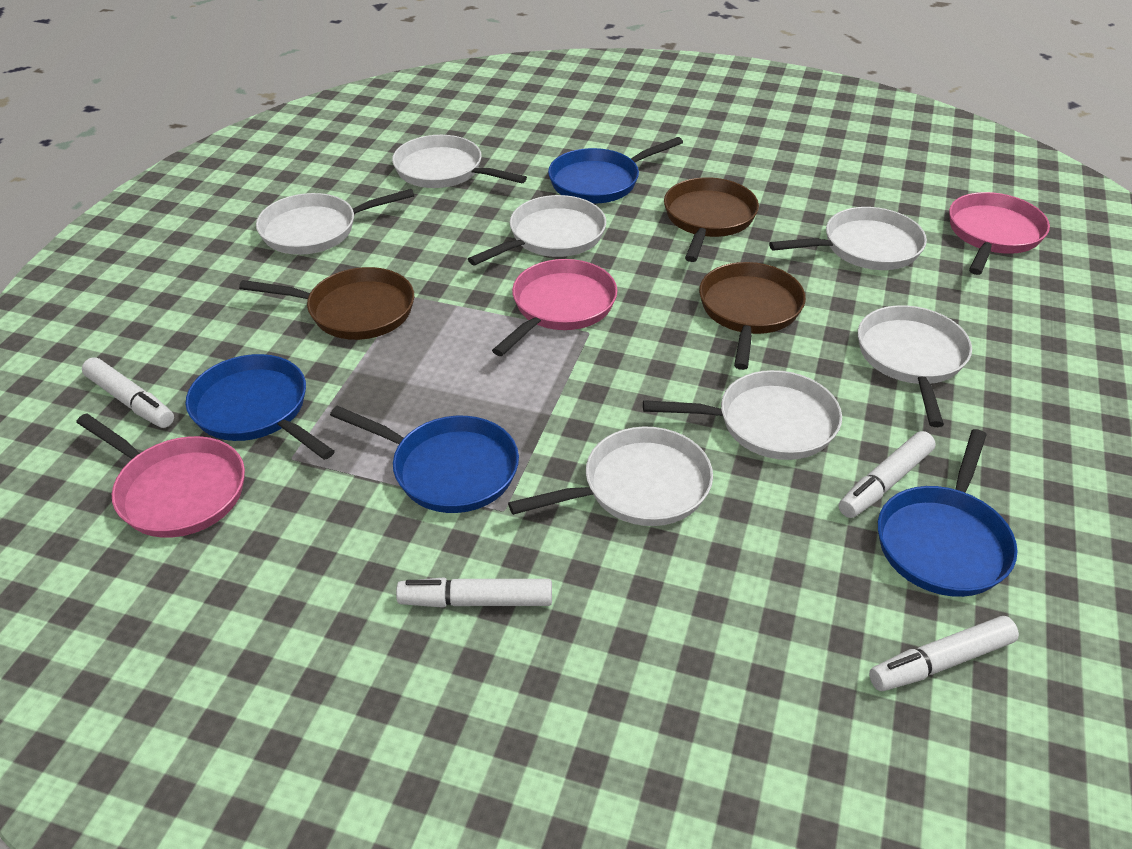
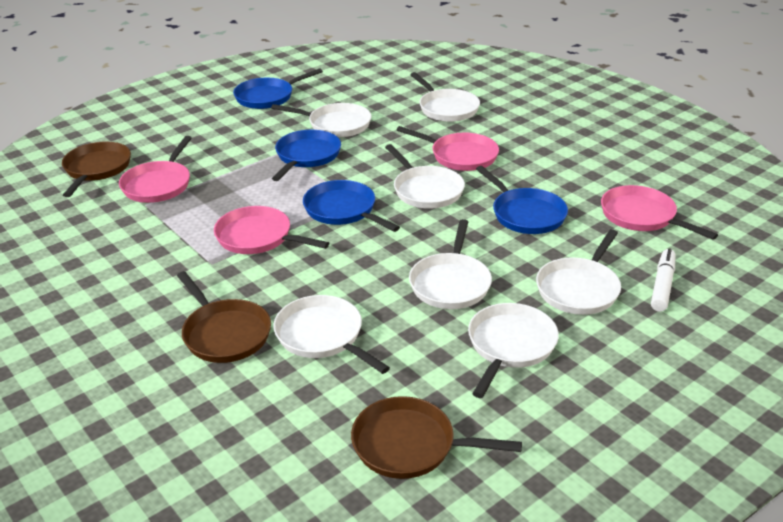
pink pan: [76,413,245,538] [492,259,618,356] [949,192,1050,275] = 3 -> [119,136,192,203] [214,206,329,254] [397,126,499,171] [601,185,718,240] = 4
white marker: [82,357,174,428] [396,577,552,608] [839,431,936,518] [869,616,1019,691] = 4 -> [651,248,675,312] = 1

